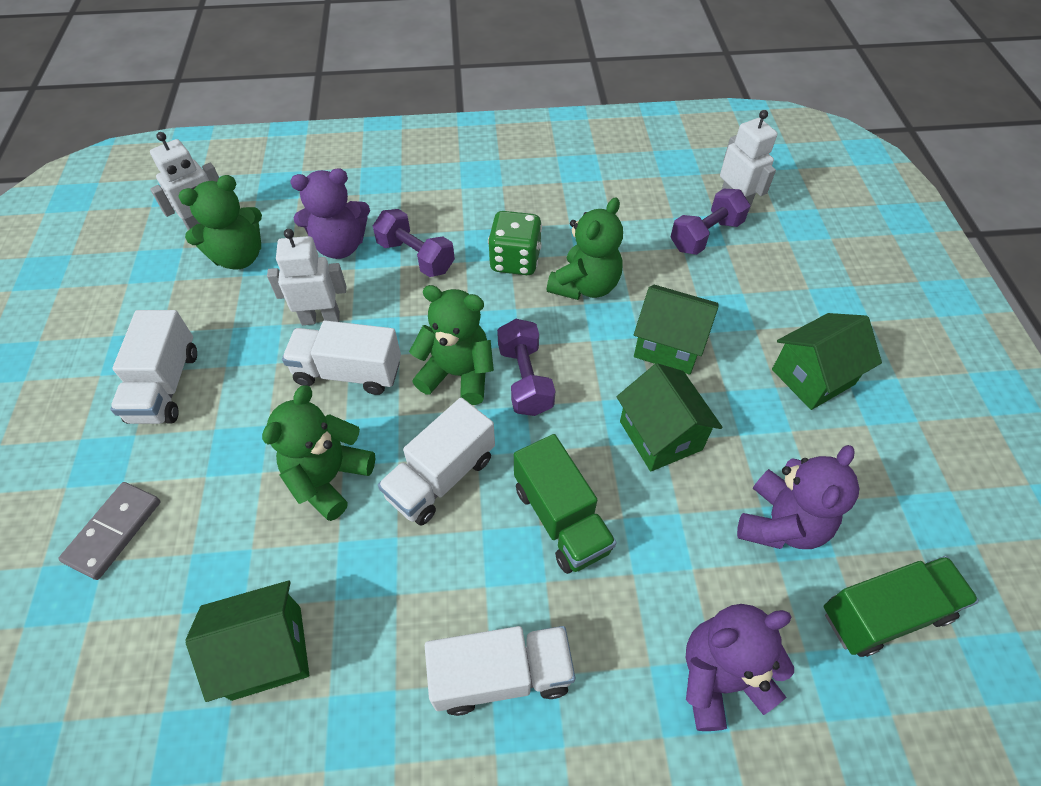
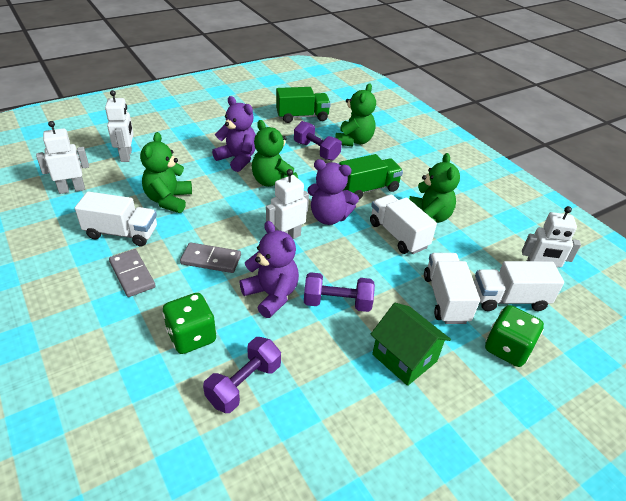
green dice: [488,211,542,275] = 1 -> [162,293,216,354] [485,305,544,367] = 2
green house: [185,580,309,702] [617,363,723,472] [634,285,718,375] [772,313,882,410] = 4 -> [370,303,451,386] = 1
grey domino: [58,482,161,580] = 1 -> [109,249,156,297] [180,242,241,273] = 2
white robot: [150,132,219,230] [267,229,346,325] [720,110,777,212] = 3 -> [36,121,89,194] [105,90,134,162] [266,169,309,239] [522,206,581,267] = 4

